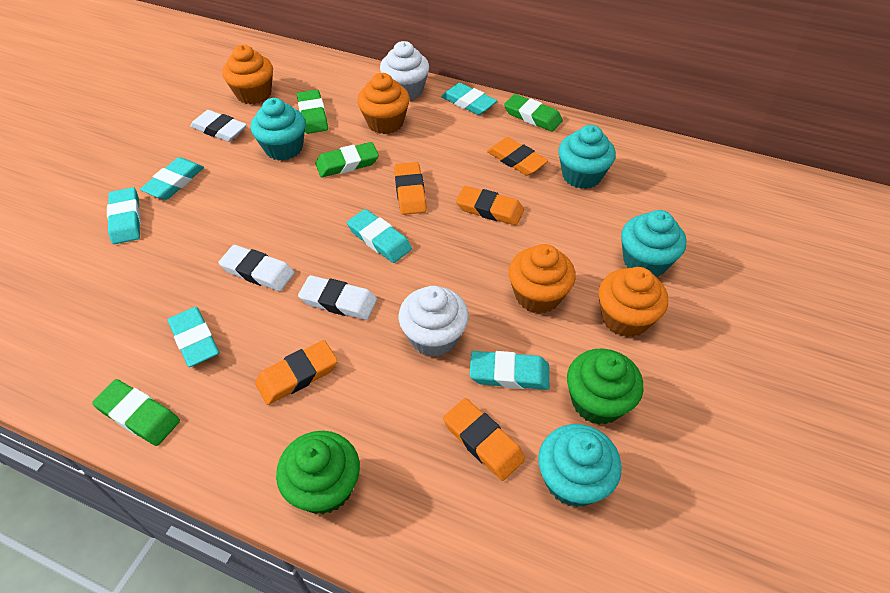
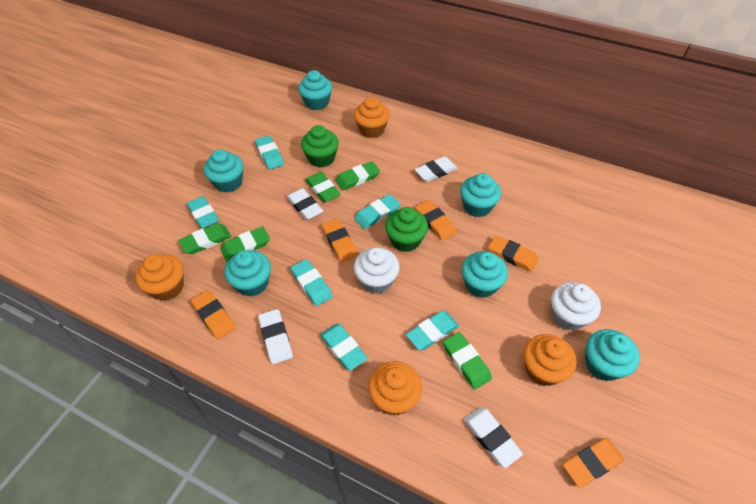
green eraser: [92,379,180,446] [297,90,328,134] [315,142,379,177] [504,94,563,132] = 4 -> [178,223,231,254] [220,227,270,262] [305,172,341,203] [335,161,380,190] [443,332,492,389] = 5
turquoise cupcake: [251,98,306,161] [538,424,622,507] [558,125,616,189] [621,210,686,277] = 4 -> [204,149,244,193] [224,250,271,296] [298,70,332,110] [460,173,501,217] [461,251,508,298] [585,329,640,381] = 6
white eraser: [190,110,247,142] [218,245,295,291] [298,275,377,320] = 3 -> [258,309,293,364] [287,188,323,220] [415,156,458,182] [464,407,523,468] = 4

